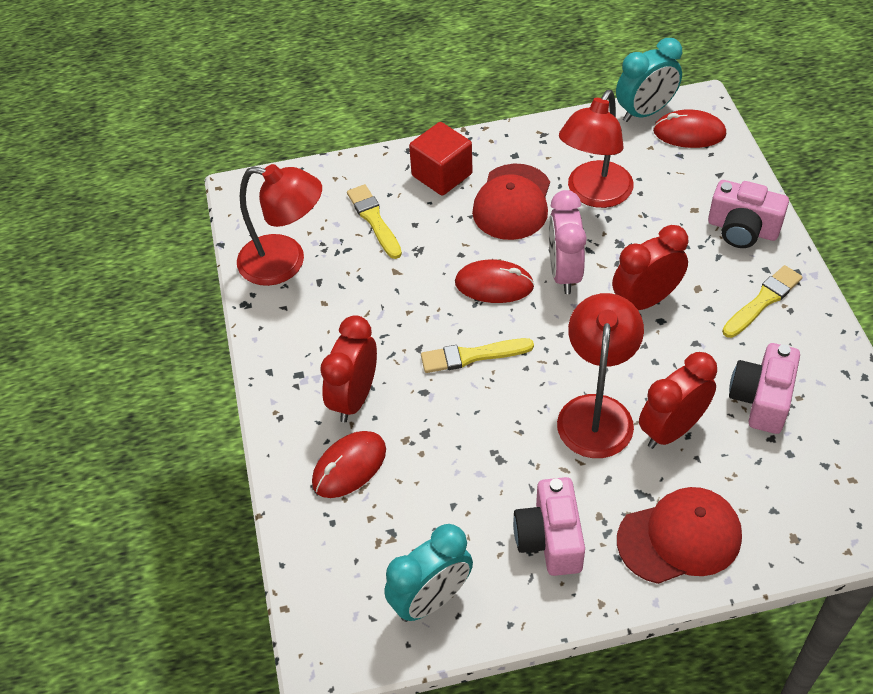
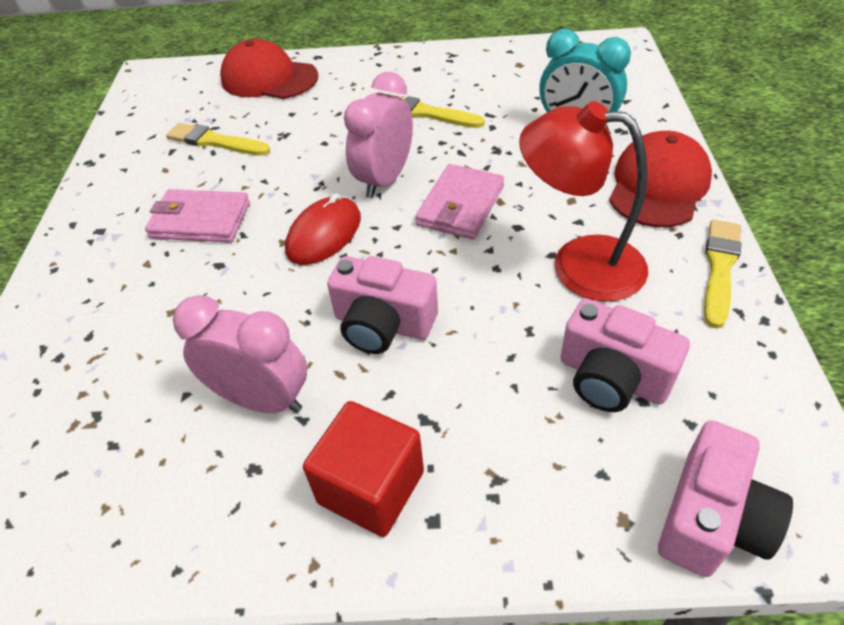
pink clock: [549,190,587,294] = 1 -> [173,295,307,413] [344,72,413,198] = 2
pink wallet: none = 0 -> [145,189,250,243] [415,164,504,239] = 2
red clock: [320,315,377,423] [612,225,689,310] [639,352,717,449] = 3 -> none = 0
red lamp: [237,164,322,286] [557,293,644,458] [559,90,634,208] = 3 -> [519,101,648,302] = 1
red mouse: [312,431,386,498] [455,260,534,303] [653,110,726,148] = 3 -> [285,193,361,265] = 1
turquoise clock: [384,524,473,622] [616,38,682,122] = 2 -> [539,29,631,130] = 1

